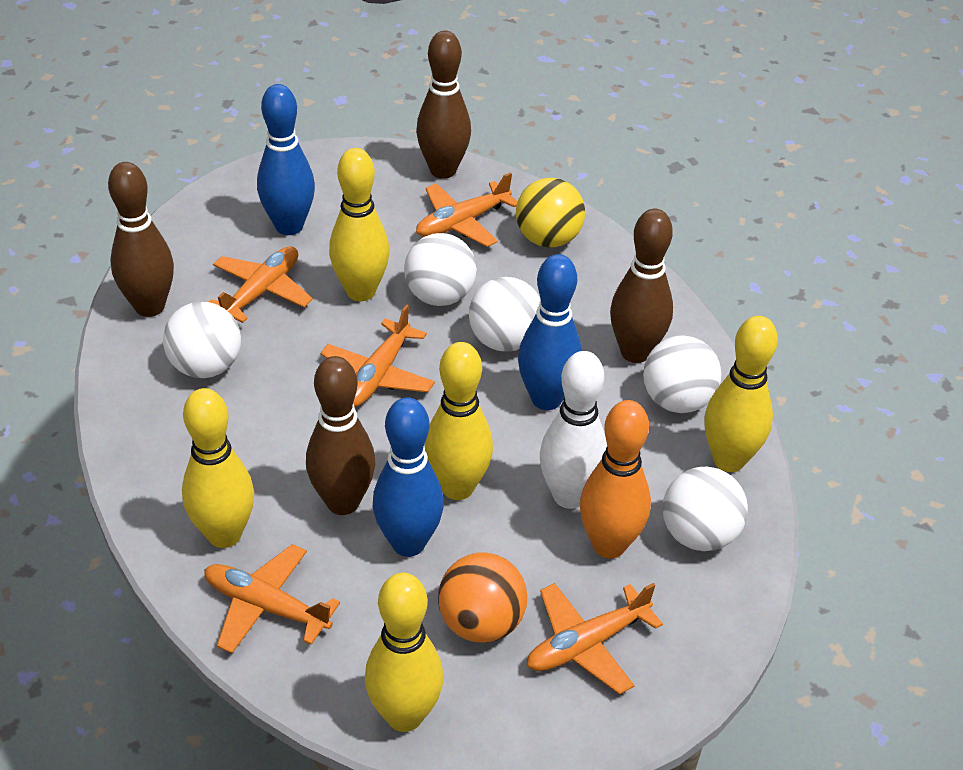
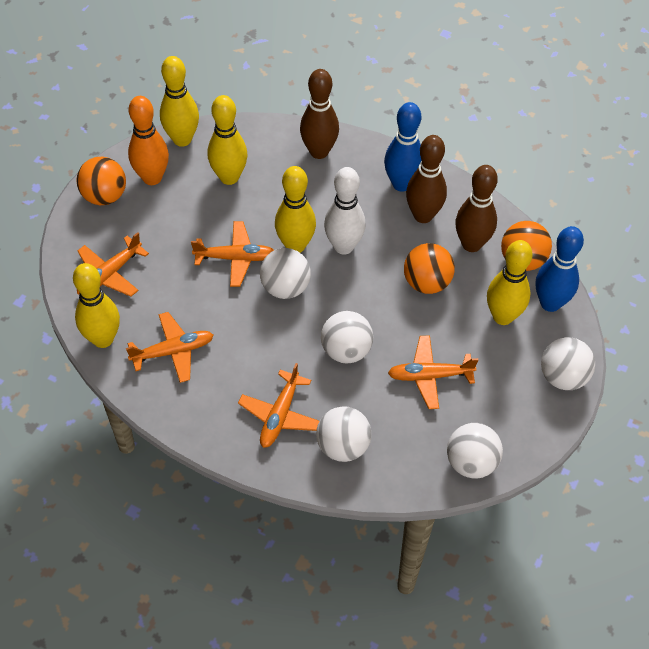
blue bowling pin: [257,84,315,235] [373,398,444,557] [518,254,582,410] = 3 -> [384,102,422,192] [536,226,584,312] = 2
brown bowling pin: [108,162,174,317] [306,356,376,515] [416,31,471,179] [610,209,673,363] = 4 -> [300,69,339,159] [406,135,447,223] [456,165,498,252] = 3
orange ball: [438,552,527,643] = 1 -> [77,157,126,205] [404,243,455,294] [501,221,552,271] = 3
yellow ball: [516,178,585,248] = 1 -> none = 0

